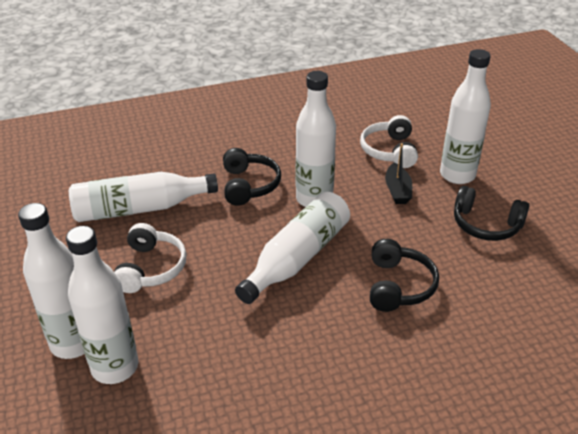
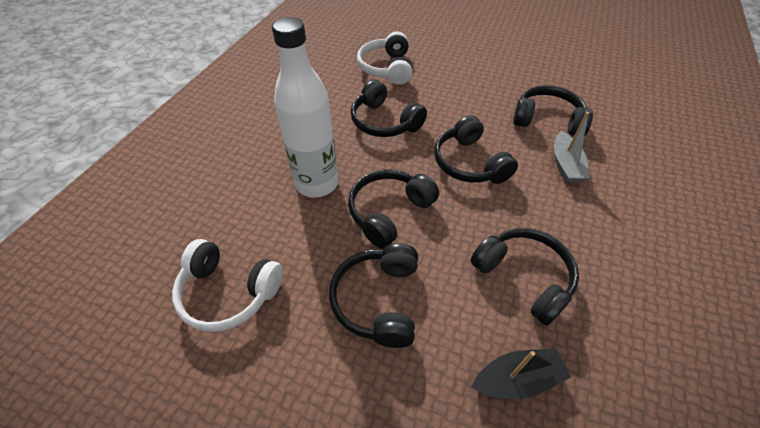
black headphones: [223,148,281,206] [370,239,439,312] [454,186,529,241] = 3 -> [329,243,418,348] [348,169,439,249] [351,80,427,137] [434,115,518,184] [470,228,579,326] [513,85,593,136] = 6
grey boat: none = 0 -> [554,112,590,183] = 1
white bottle: [18,203,84,359] [66,226,138,384] [69,172,218,222] [235,192,350,304] [296,71,336,207] [440,49,491,184] = 6 -> [272,17,338,198] = 1

